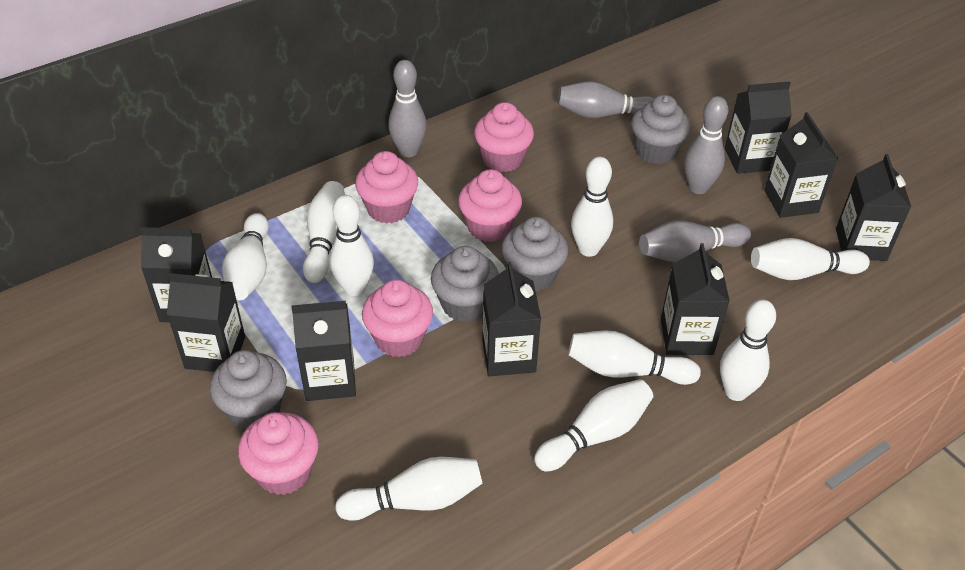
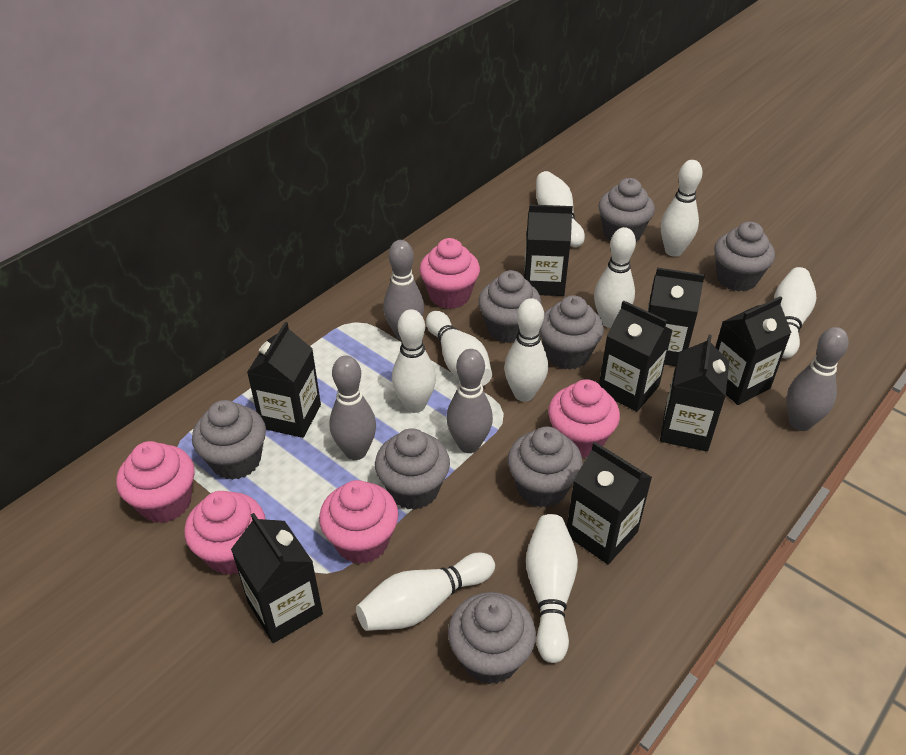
grey cupcake: [210,350,287,429] [431,246,499,322] [501,217,569,292] [631,95,690,164] = 4 -> [192,400,266,480] [375,428,450,510] [448,592,536,684] [478,270,541,343] [508,427,583,508] [540,295,604,370] [598,178,655,242] [714,222,775,291] = 8

